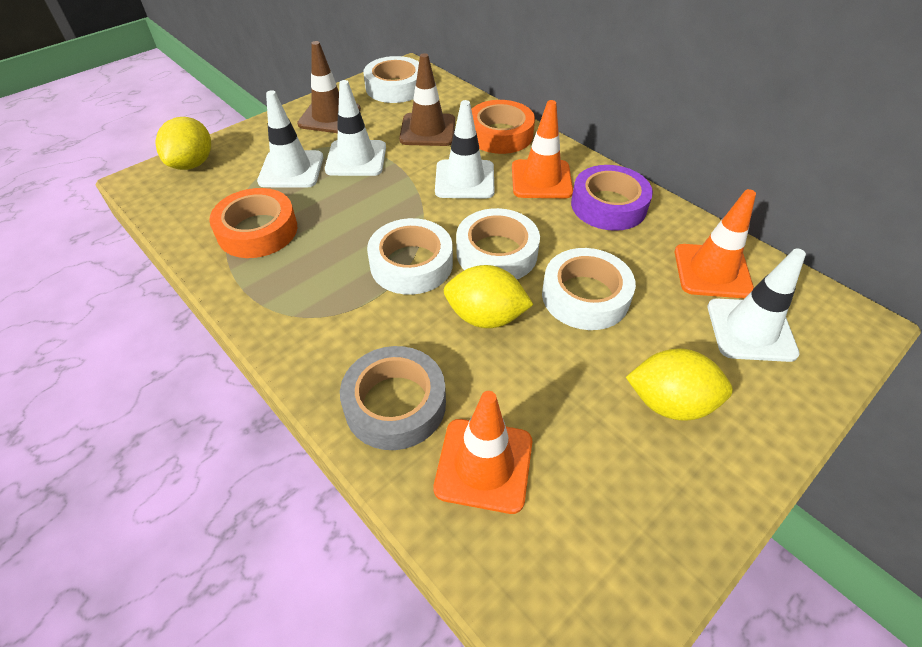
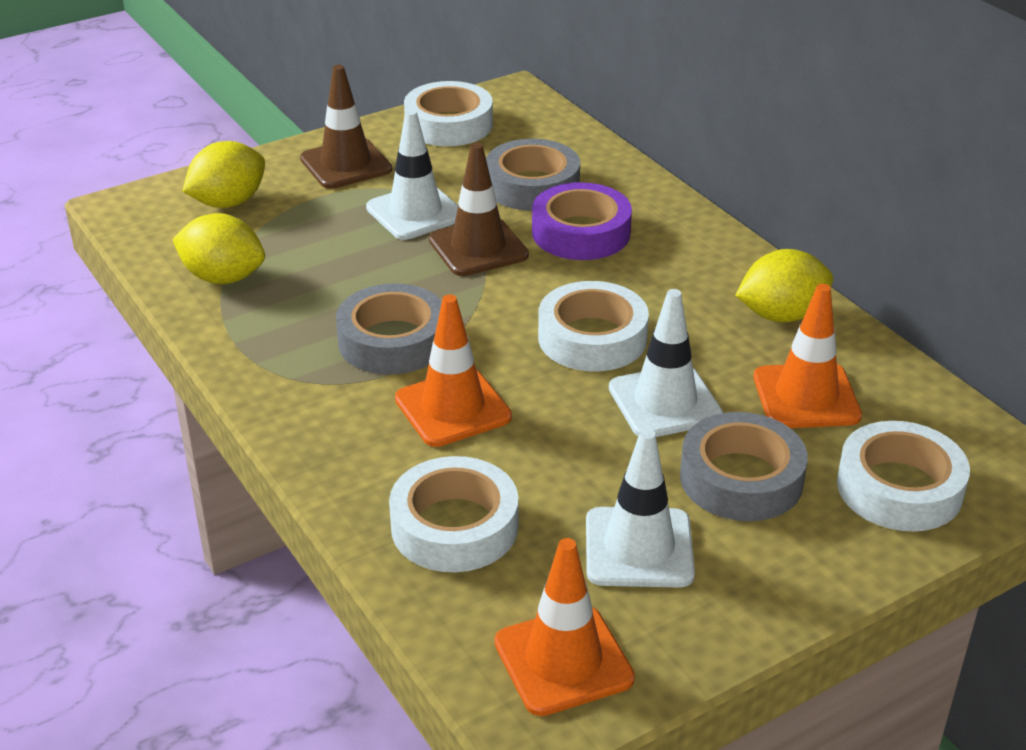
grey tape: [340,346,446,450] = 1 -> [336,283,442,375] [486,139,580,211] [680,412,808,521] = 3
orange tape: [209,188,297,258] [471,100,535,154] = 2 -> none = 0
white traffic cone: [257,90,323,188] [325,80,386,176] [435,100,495,199] [708,248,806,362] = 4 -> [366,110,458,240] [586,429,695,588] [609,289,723,437] = 3

